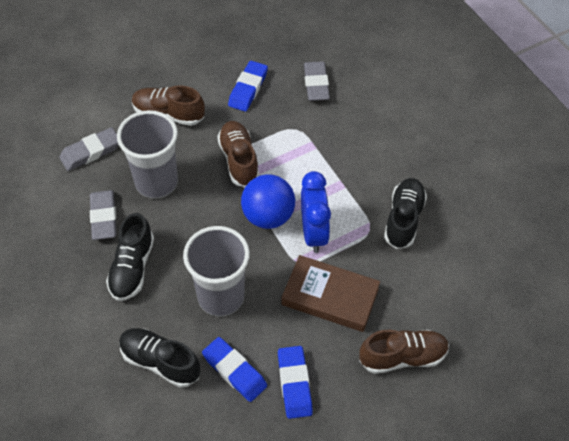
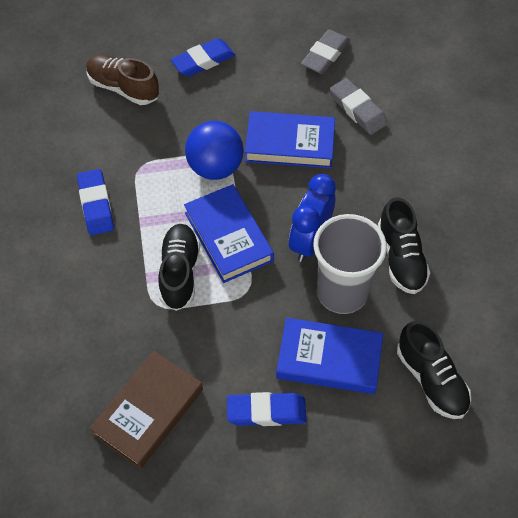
blue book: none = 0 -> [184,184,274,283] [245,111,335,168] [276,318,383,394] = 3
brown shoe: [132,86,205,126] [217,121,259,187] [359,330,449,374] = 3 -> [86,55,159,105] = 1
grey cup: [117,110,178,198] [183,226,250,316] = 2 -> [313,214,387,314] = 1
grey eraser: [59,127,118,171] [90,190,117,240] [304,61,330,101] = 3 -> [301,30,350,74] [330,78,387,135] = 2

